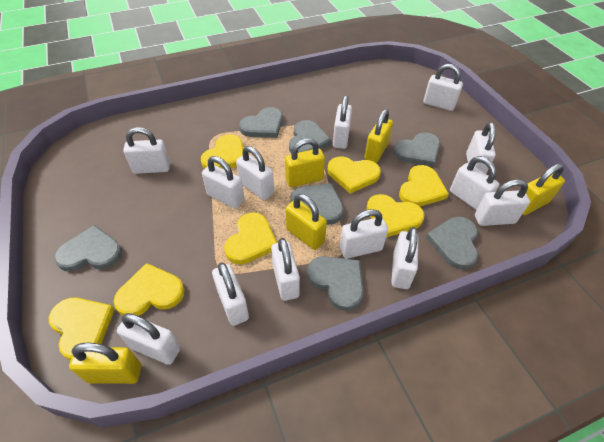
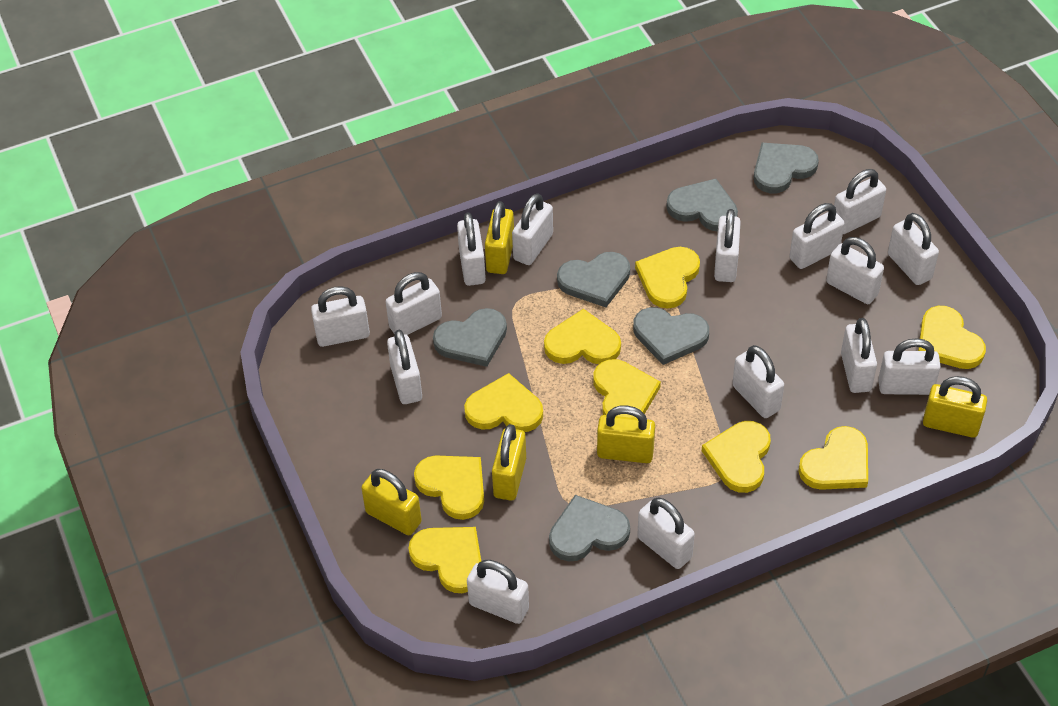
grey heart: [54,225,122,272] [239,107,283,138] [289,120,331,153] [290,183,344,225] [307,256,364,311] [393,132,440,167] [426,217,478,270] = 7 -> [433,308,507,367] [549,495,630,561] [557,252,630,307] [633,307,709,365] [666,179,738,231] [754,143,819,193] = 6
white padlock: [117,313,180,365] [123,127,170,174] [202,156,244,209] [212,262,249,326] [236,146,274,200] [271,238,300,301] [333,95,352,149] [340,209,388,259] [391,227,418,289] [423,64,463,111] [450,156,499,210] [466,122,496,174] [475,179,530,226] = 13 -> [311,286,370,347] [386,272,442,335] [387,330,422,404] [457,212,486,286] [467,560,529,624] [512,193,553,265] [637,498,695,569] [714,209,741,282] [732,345,784,418] [789,203,845,269] [826,237,884,304] [834,169,886,234] [841,318,877,393] [878,338,941,395] [888,213,939,285] = 15
yellow heart: [48,297,115,360] [113,263,185,316] [201,134,243,169] [224,212,277,264] [328,157,381,194] [367,194,424,238] [399,165,449,206] = 7 -> [408,527,481,593] [414,456,484,520] [464,373,543,432] [544,309,621,364] [593,359,661,418] [635,247,700,309] [702,421,771,493] [798,426,868,490] [918,306,986,369] = 9

